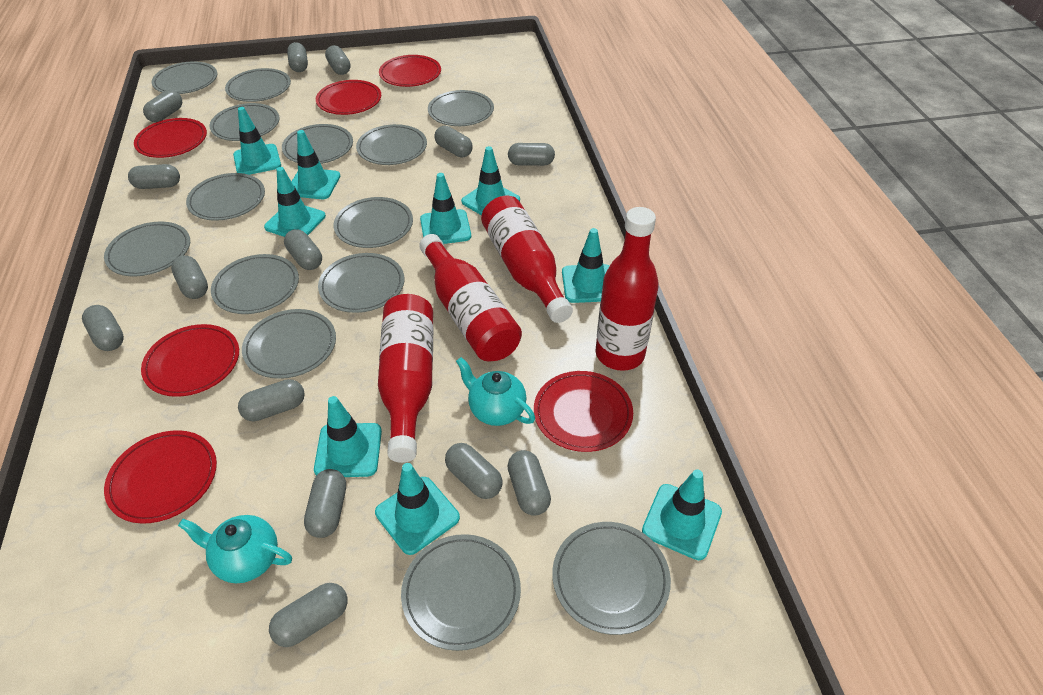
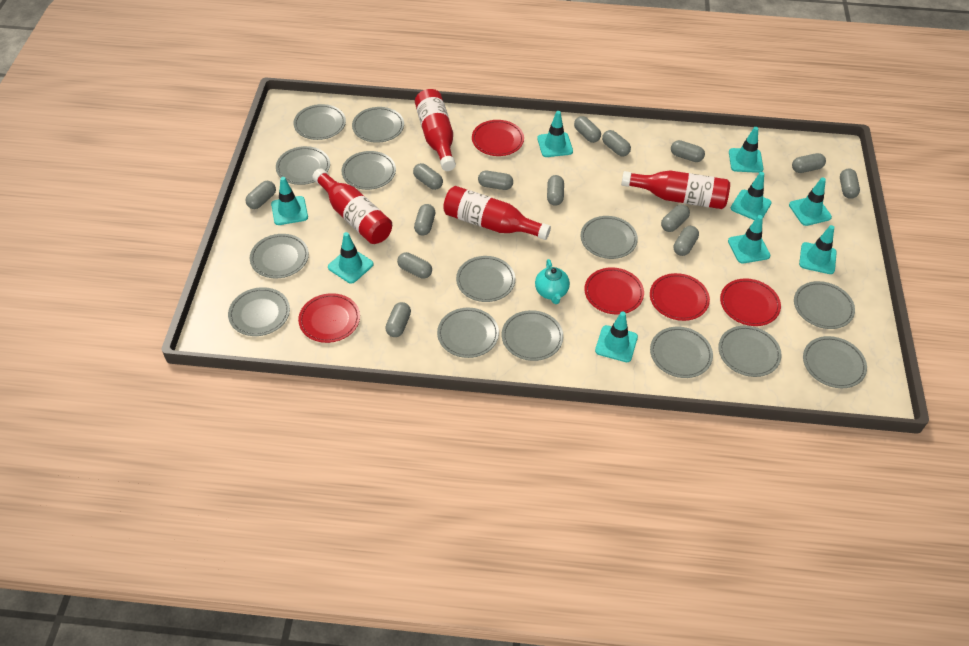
red plate: [104,430,217,524] [134,118,207,158] [141,324,239,397] [316,80,381,115] [379,55,441,87] [534,371,633,452] = 6 -> [298,293,360,343] [472,120,524,156] [584,267,644,315] [650,273,710,321] [720,278,781,326] = 5
turquoise teapot: [178,515,292,583] [456,357,535,426] = 2 -> [535,259,570,304] = 1

